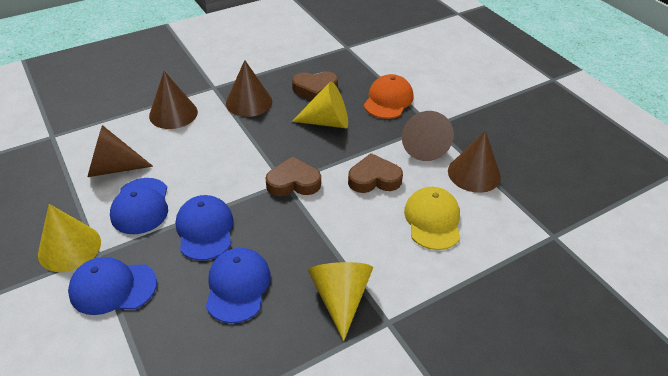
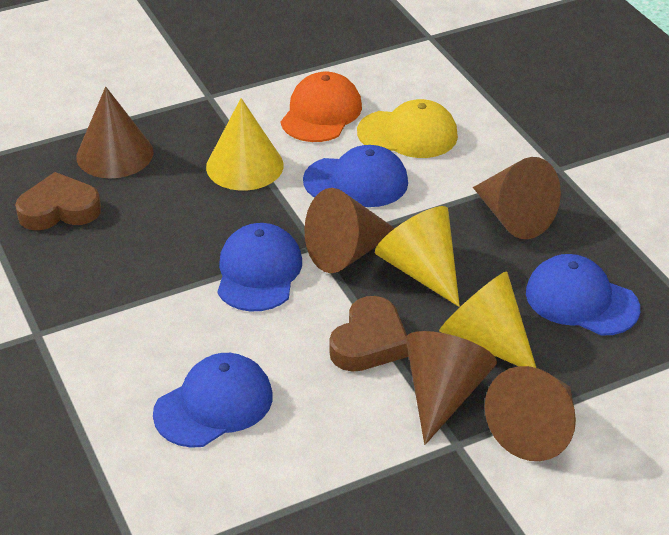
brown heart: [266,156,321,197] [292,71,338,100] [348,153,403,193] = 3 -> [15,172,101,230] [329,296,409,372] = 2

